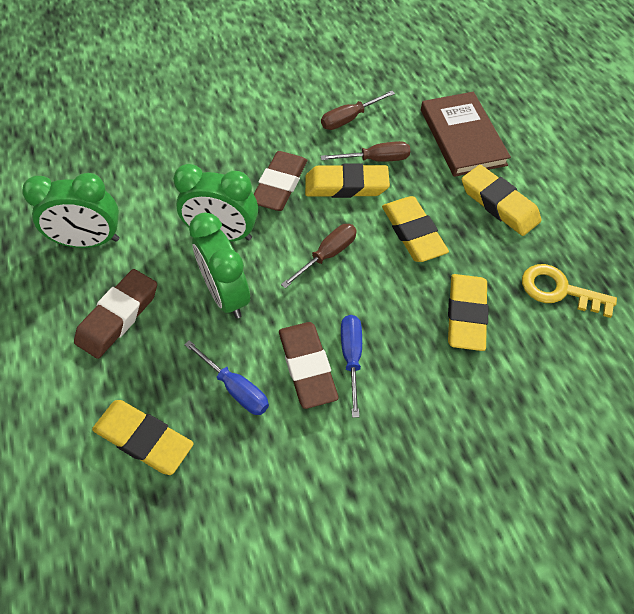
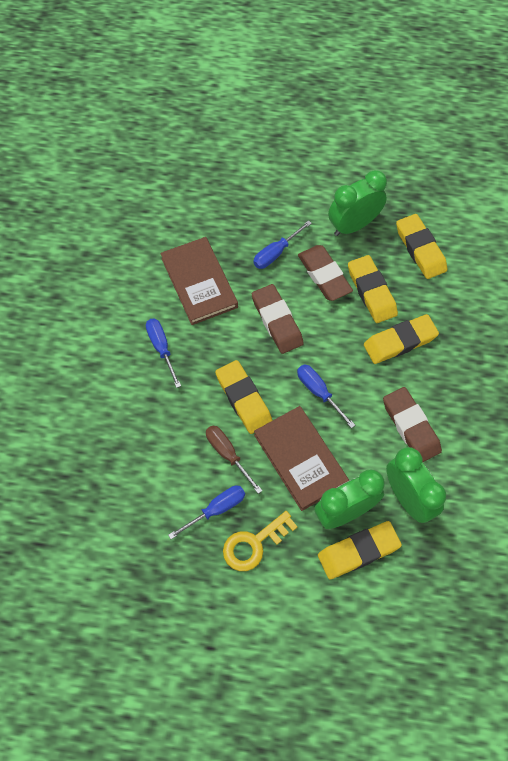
blue screwdriver: [184,340,269,415] [341,315,362,418] = 2 -> [146,319,181,388] [168,485,245,539] [253,220,312,269] [297,364,355,428] = 4
brown book: [421,92,511,177] = 1 -> [160,237,238,325] [254,406,349,511] = 2
brown screwdriver: [281,224,357,288] [321,91,395,130] [321,141,410,162] = 3 -> [206,426,263,494] = 1

